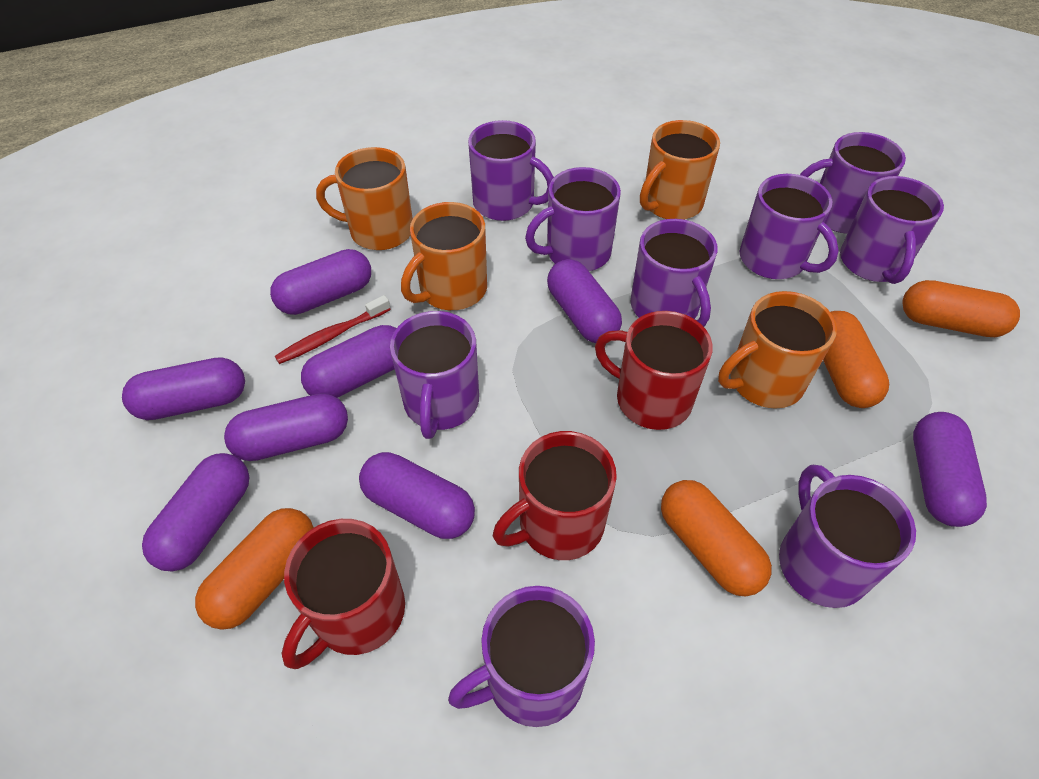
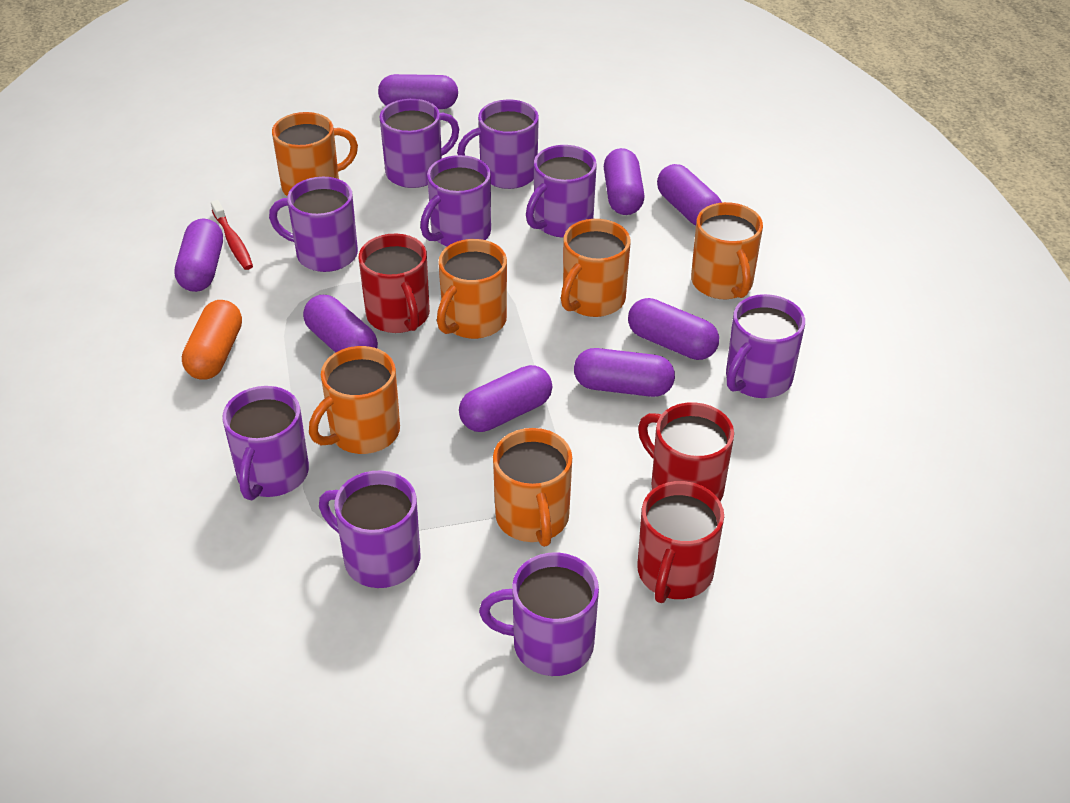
orange capsule: [195,508,314,630] [661,480,772,597] [823,311,889,408] [902,280,1020,337] = 4 -> [182,300,242,380] = 1
orange mug: [316,147,413,250] [401,202,487,310] [640,120,720,220] [718,291,837,409] = 4 -> [272,112,358,196] [309,346,400,454] [437,239,507,339] [493,428,572,547] [561,219,631,317] [691,202,763,299] = 6

